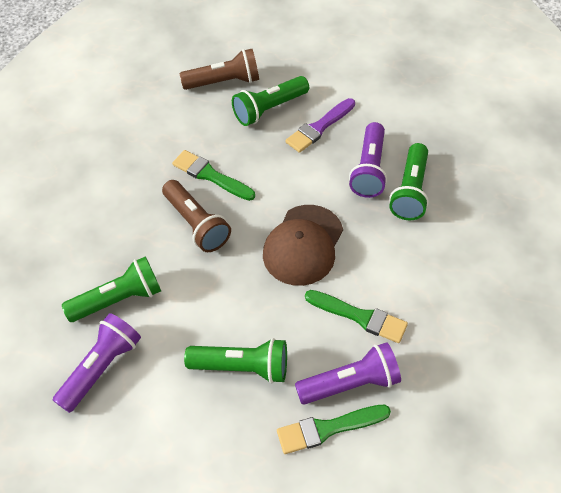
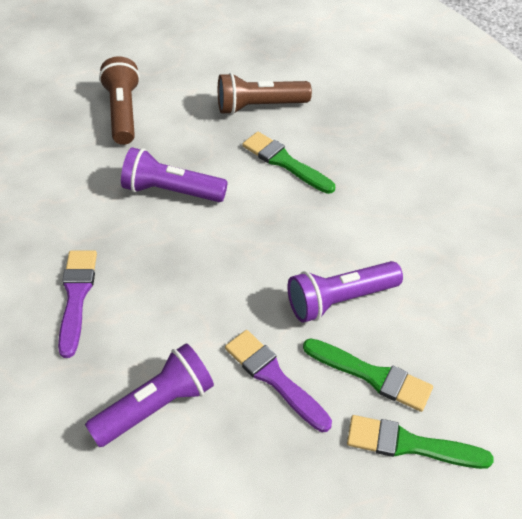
brown cap: [263,205,343,286] = 1 -> none = 0
green flashlight: [62,256,161,322] [184,338,287,383] [232,76,309,126] [389,143,429,220] = 4 -> none = 0
purple brush: [285,98,355,153] = 1 -> [58,250,97,358] [225,330,332,432] = 2

